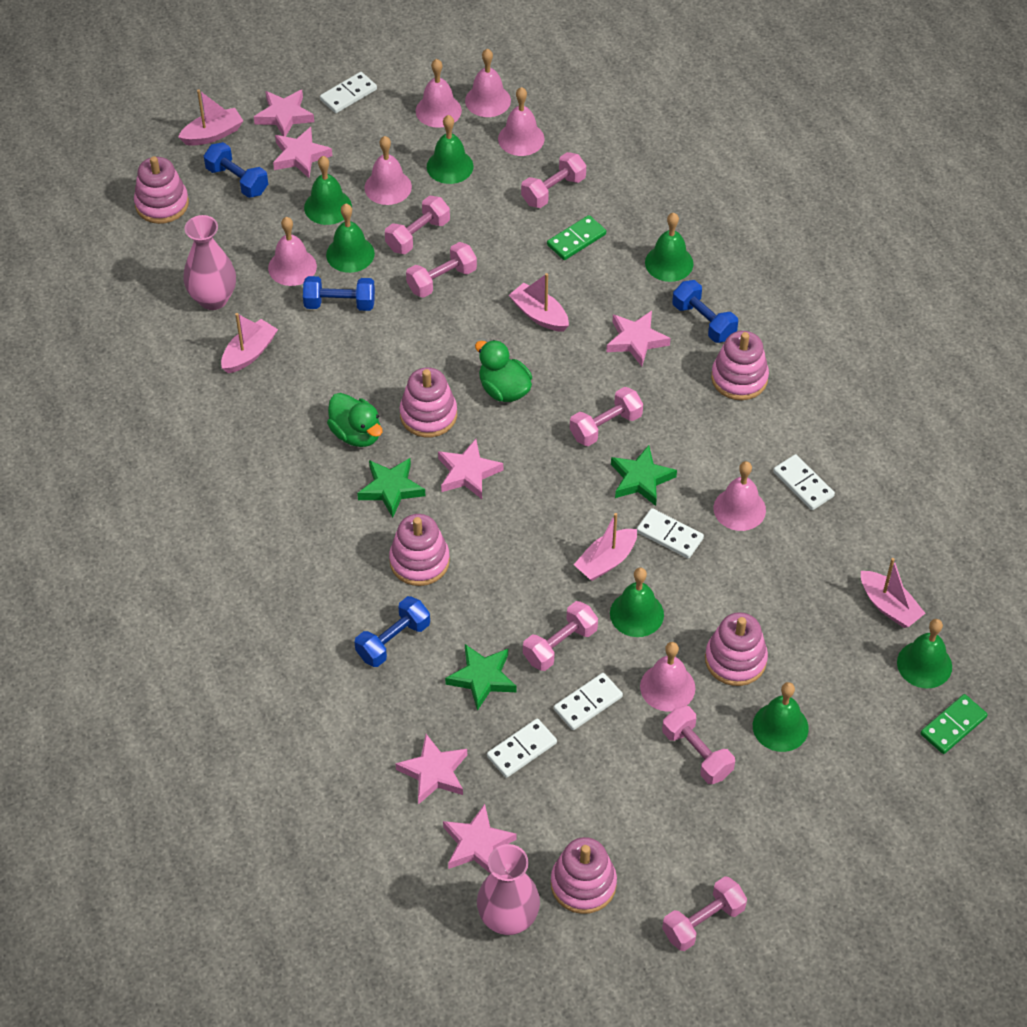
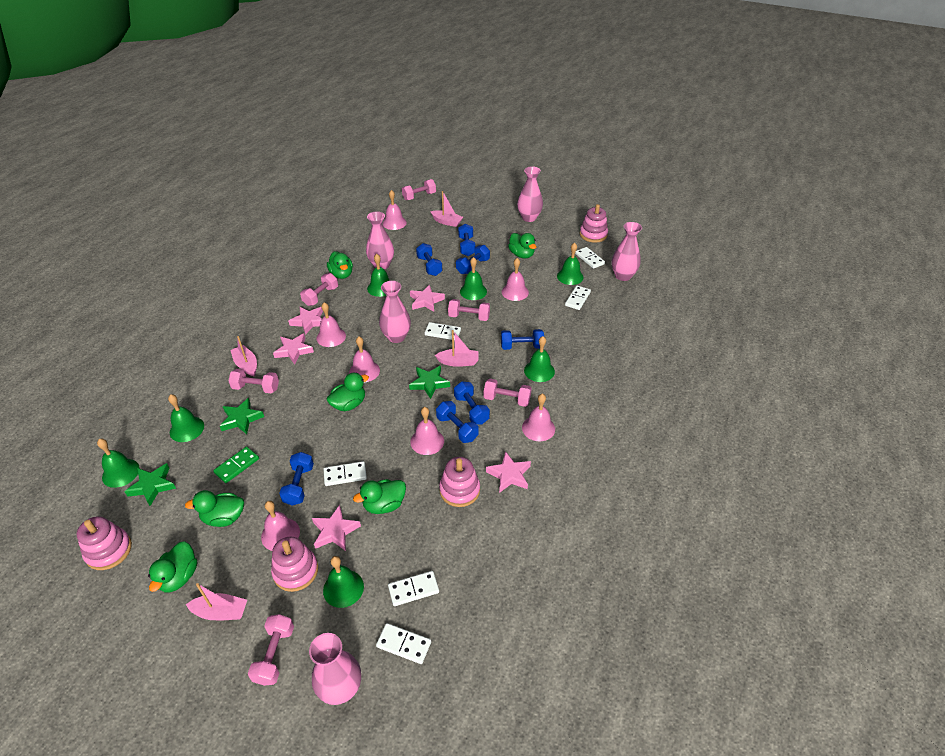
blue dumbbell: [204,142,268,198] [303,276,375,311] [355,596,430,667] [672,280,738,343] = 4 -> [279,452,314,506] [416,243,442,276] [436,401,479,443] [454,381,490,425] [456,245,490,274] [458,223,475,256] [501,329,544,350] = 7
green domino: [547,215,606,260] [921,694,987,754] = 2 -> [213,446,259,483] = 1
green duck: [327,393,382,447] [475,340,532,402] = 2 -> [148,541,197,592] [185,490,244,527] [327,251,353,279] [327,372,369,411] [353,479,406,514] [508,233,536,258] = 6
pink boat: [178,89,243,146] [221,313,278,373] [509,273,569,332] [574,513,637,581] [861,558,925,628] = 5 -> [186,583,247,621] [230,336,257,377] [430,191,463,227] [435,330,479,367] = 4
pink dumbbell: [385,196,450,254] [406,242,477,298] [521,152,586,208] [523,601,598,671] [570,387,643,446] [662,706,735,784] [662,876,747,951] = 7 -> [228,369,279,393] [248,614,294,686] [300,273,338,306] [402,179,436,200] [448,299,490,321] [484,379,532,407] = 6
pink stacking toy: [134,156,189,224] [389,514,450,586] [400,367,457,437] [551,837,617,914] [705,612,768,686] [711,331,769,400] = 6 -> [76,516,132,570] [271,537,318,592] [439,457,480,507] [580,204,608,243] = 4
pink star: [254,90,314,137] [273,127,332,178] [395,734,467,804] [438,439,503,499] [443,804,516,874] [606,311,671,367] = 6 -> [273,333,314,365] [288,307,323,335] [312,505,361,551] [410,285,445,312] [486,451,531,493] = 5
pink vase: [183,215,236,310] [477,844,540,935] = 2 -> [309,633,361,705] [366,211,394,269] [379,281,411,343] [517,166,543,222] [612,222,642,281] = 5
white domino: [320,72,377,113] [487,718,557,778] [554,673,623,730] [637,508,704,558] [773,454,835,510] = 5 -> [323,461,367,486] [376,623,431,664] [388,571,439,606] [425,322,461,340] [565,286,591,310] [575,247,605,269] = 6

